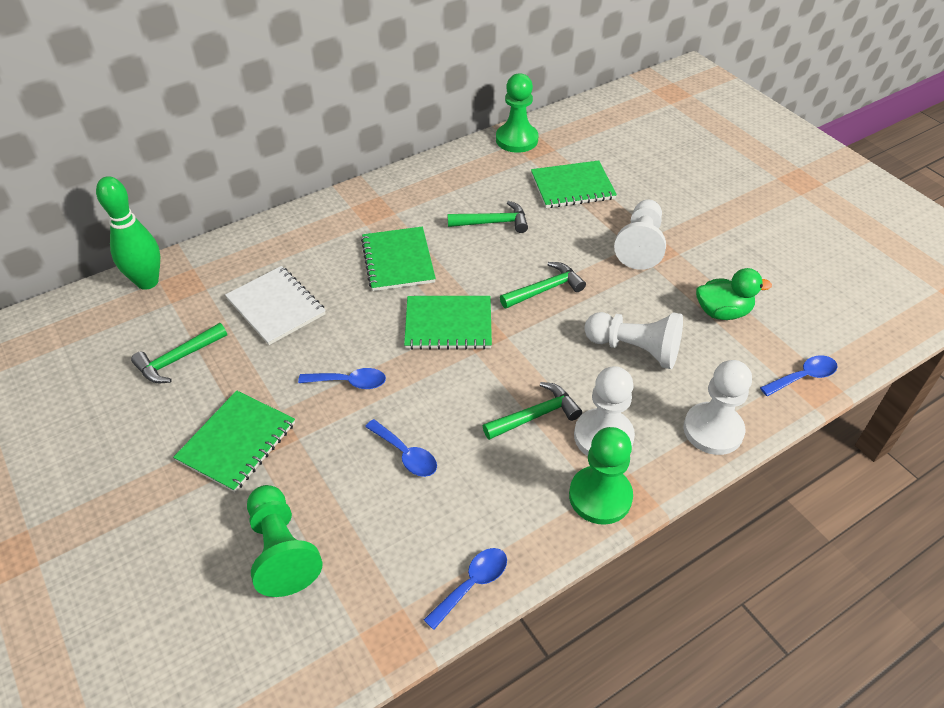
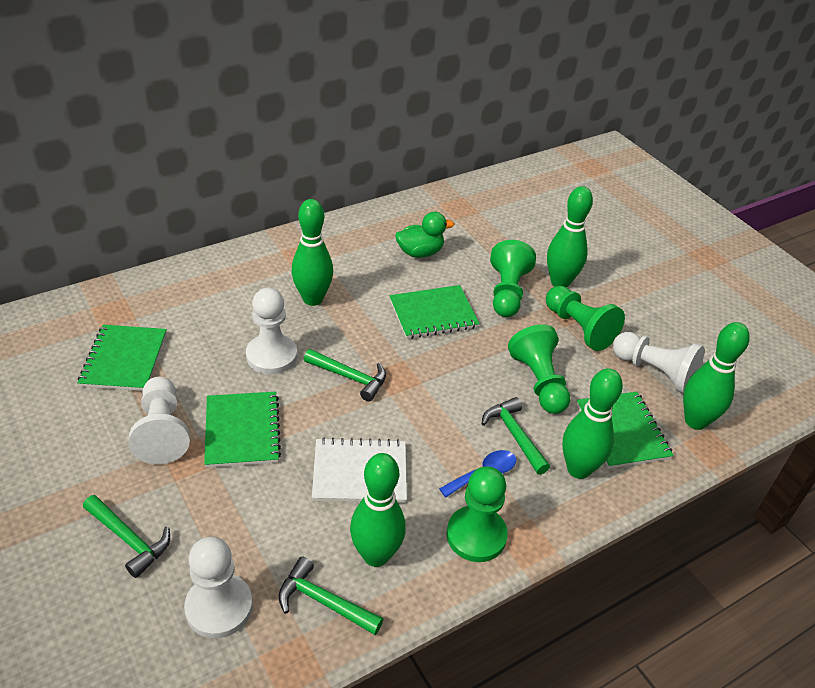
blue spoon: [298,368,386,389] [365,419,437,477] [424,548,507,630] [760,355,837,396] = 4 -> [439,450,516,497] = 1
green bowling pin: [96,176,160,290] = 1 -> [291,199,333,306] [350,453,406,567] [547,186,593,287] [563,368,623,479] [683,322,750,430] = 5
green pawn: [247,485,323,597] [496,73,538,153] [569,427,633,525] = 3 -> [446,467,508,562] [490,240,536,317] [508,324,571,414] [546,286,625,351] = 4

